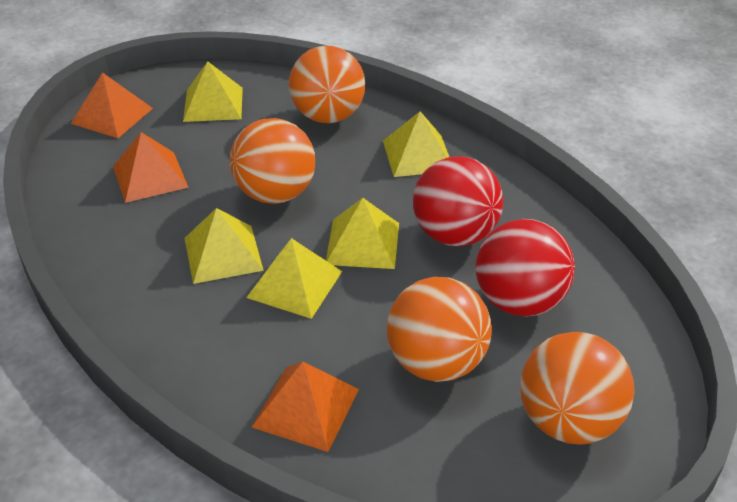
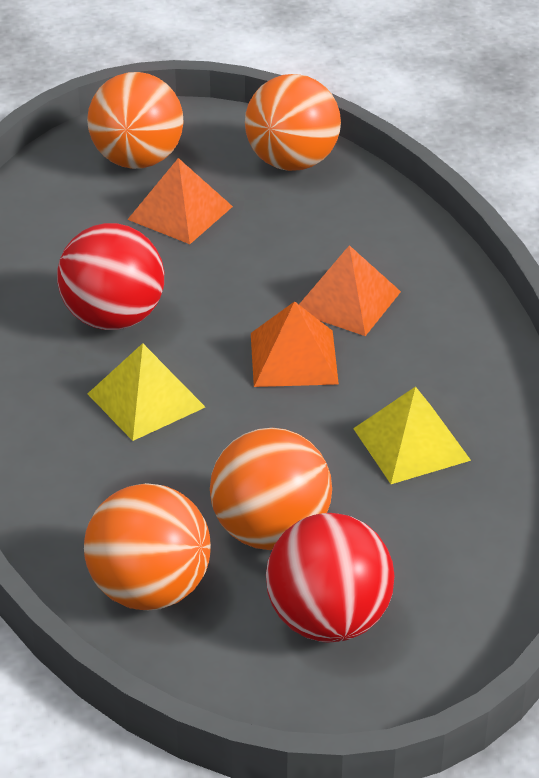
yellow pyramid: [183,61,243,122] [185,208,264,284] [246,238,342,319] [326,198,399,269] [383,111,449,177] = 5 -> [87,343,205,441] [353,387,471,484] = 2

